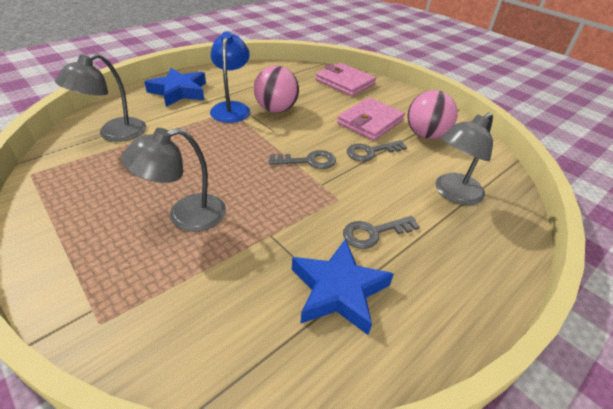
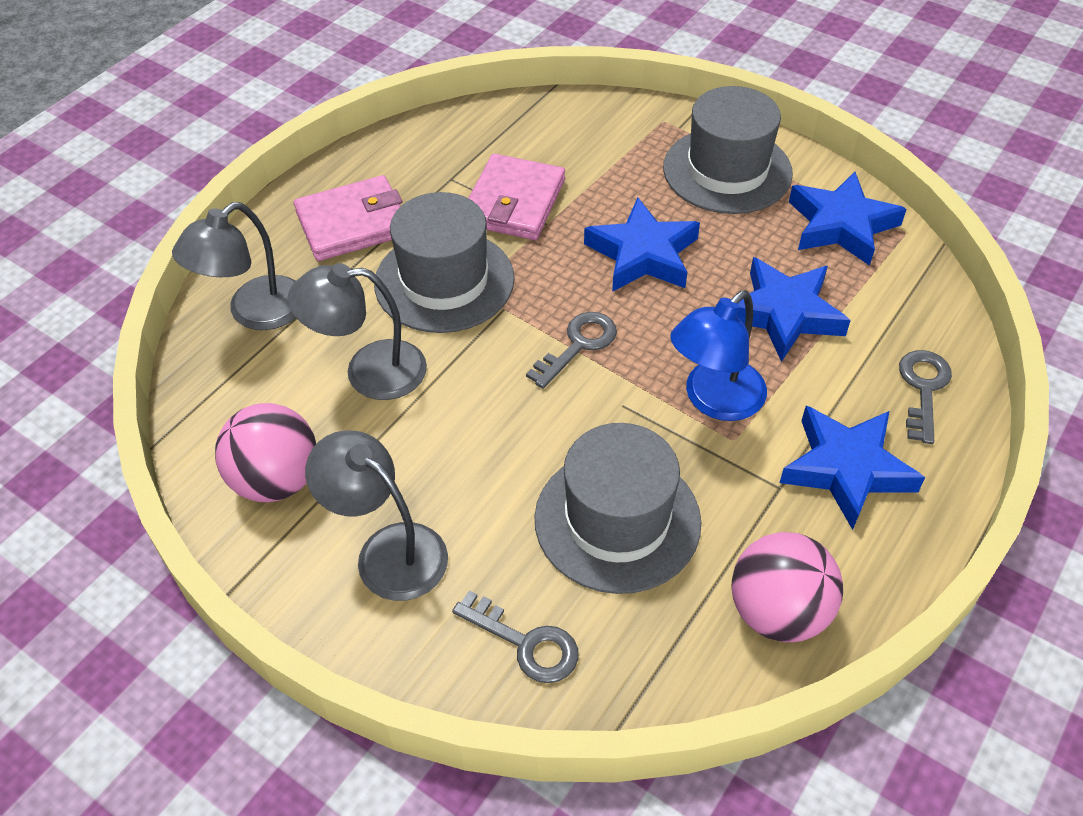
blue star: [144,68,206,107] [292,239,394,335] = 2 -> [584,197,700,292] [737,257,851,362] [780,406,925,530] [789,172,907,266] = 4
grey hat: none = 0 -> [374,192,515,333] [534,423,701,594] [663,86,793,214] = 3

